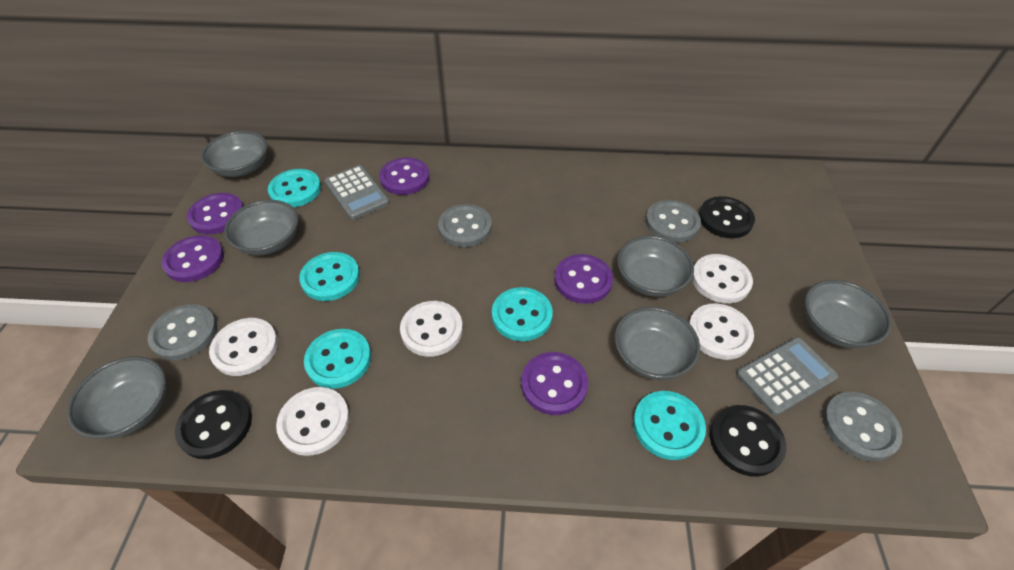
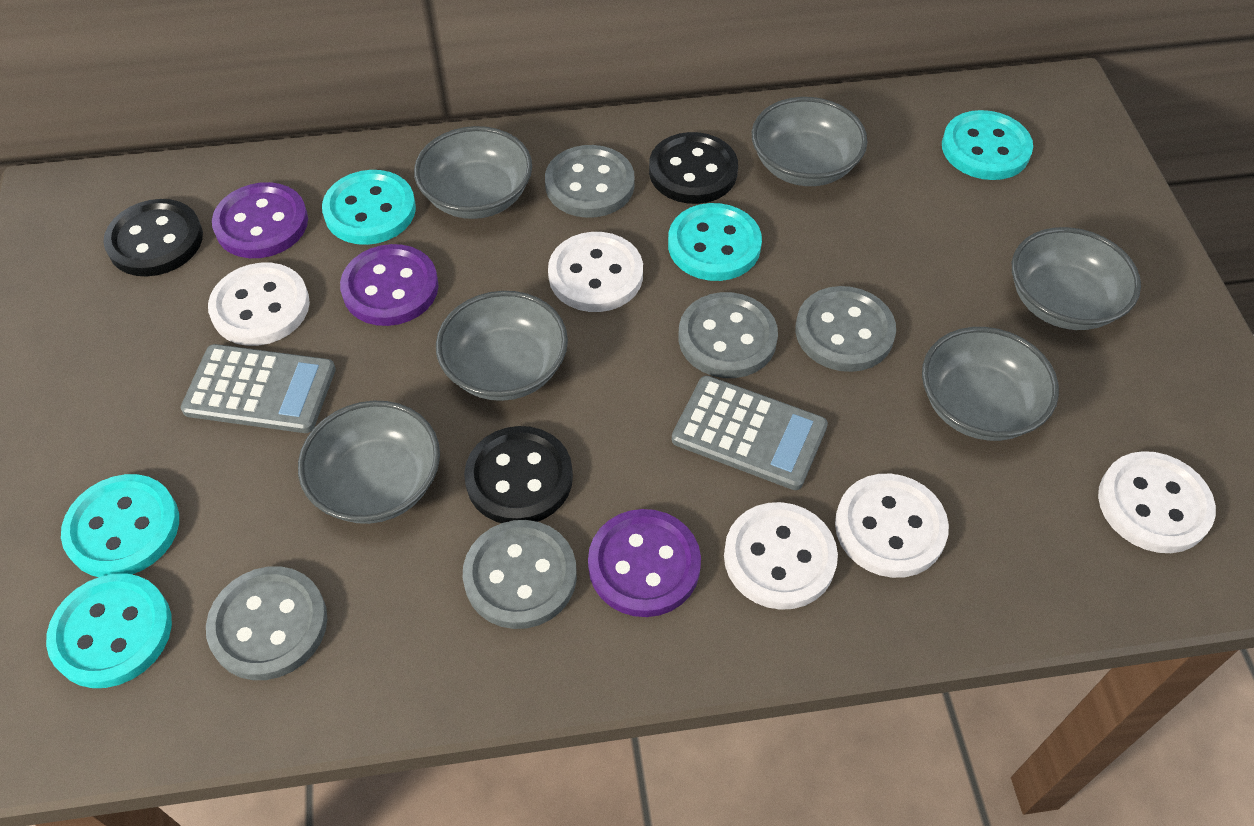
grey button: [148,304,217,361] [438,204,492,247] [646,200,701,243] [823,392,903,461] = 4 -> [206,566,327,680] [463,520,577,629] [545,145,635,218] [678,292,778,378] [796,286,896,372] = 5
purple button: [161,235,224,282] [187,193,244,234] [379,157,430,195] [521,352,588,415] [554,254,613,304] = 5 -> [212,182,308,258] [340,244,439,326] [588,509,701,617] = 3

